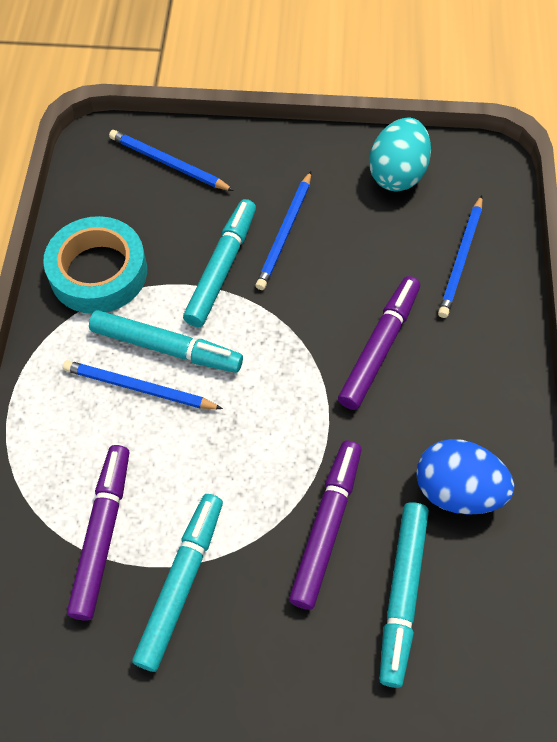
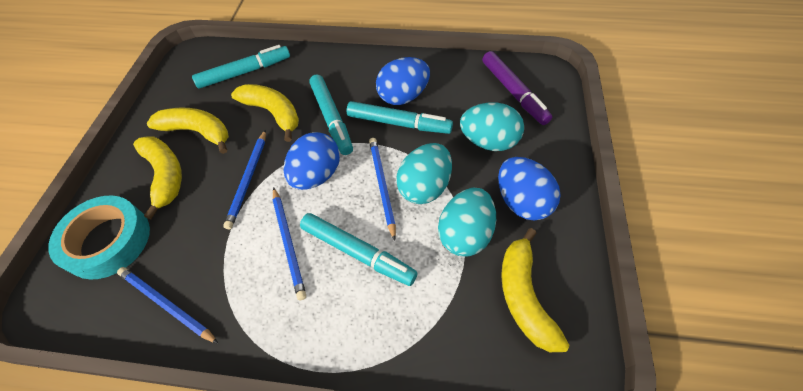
blue egg: [416,439,514,515] = 1 -> [284,132,340,190] [376,57,430,105] [498,157,561,221] = 3
purple marker: [67,445,130,621] [289,441,361,610] [338,276,420,410] = 3 -> [482,51,552,125] = 1
turquoise egg: [369,118,431,191] = 1 -> [396,143,452,204] [438,188,496,257] [460,102,524,151] = 3
yellow banana: none = 0 -> [133,137,182,220] [147,107,229,154] [231,84,299,142] [501,228,570,352] = 4

